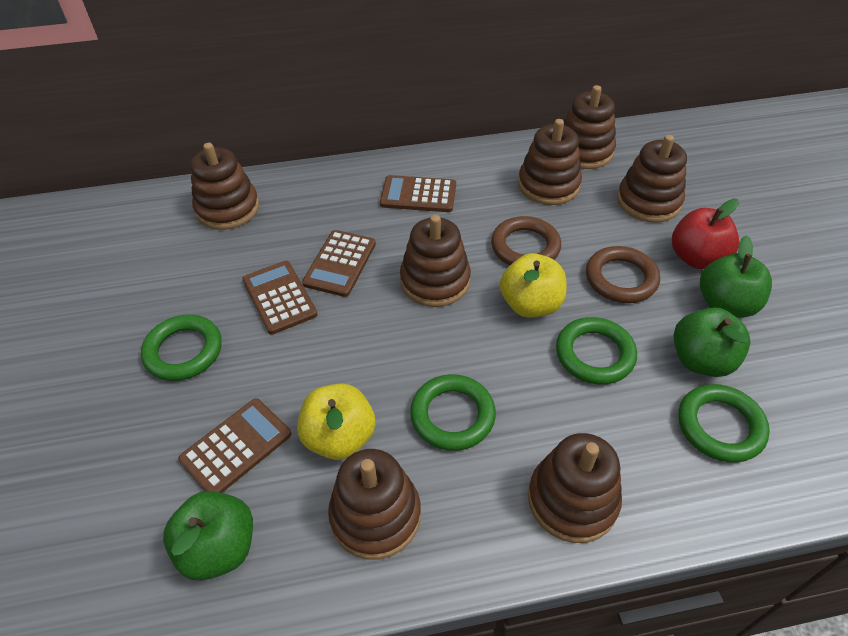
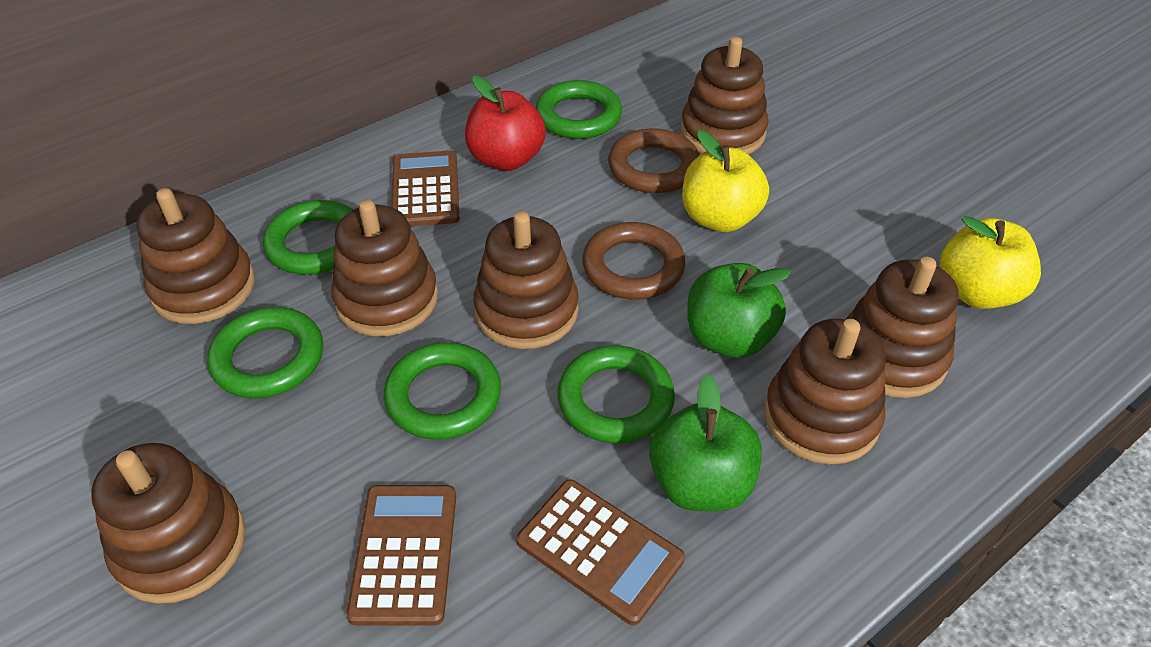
brown calculator: [178,398,291,493] [242,261,318,335] [302,230,376,297] [380,175,456,212] = 4 -> [346,485,456,625] [391,151,459,227] [516,479,685,625] = 3
green apple: [163,491,253,581] [674,307,750,377] [700,235,772,318] = 3 -> [649,375,762,511] [687,263,791,358] = 2
green ring: [141,315,222,381] [410,374,496,451] [556,317,637,385] [679,384,770,463] = 4 -> [207,307,323,398] [263,200,353,275] [384,342,501,440] [536,80,622,139] [557,345,675,443] = 5

